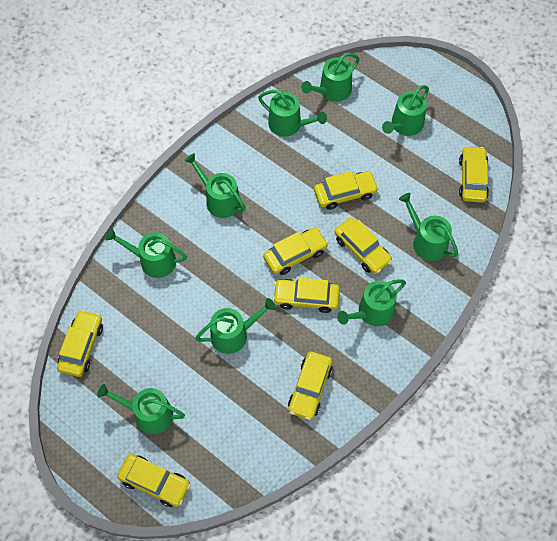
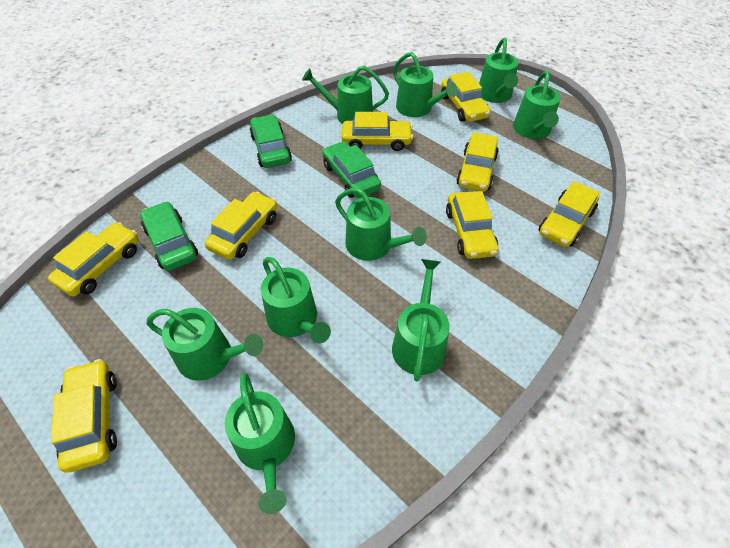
green car: none = 0 -> [140,201,198,271] [250,114,292,168] [322,141,381,198] = 3

